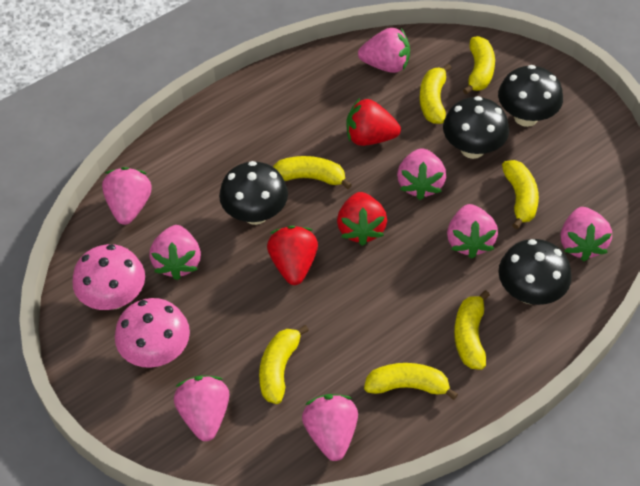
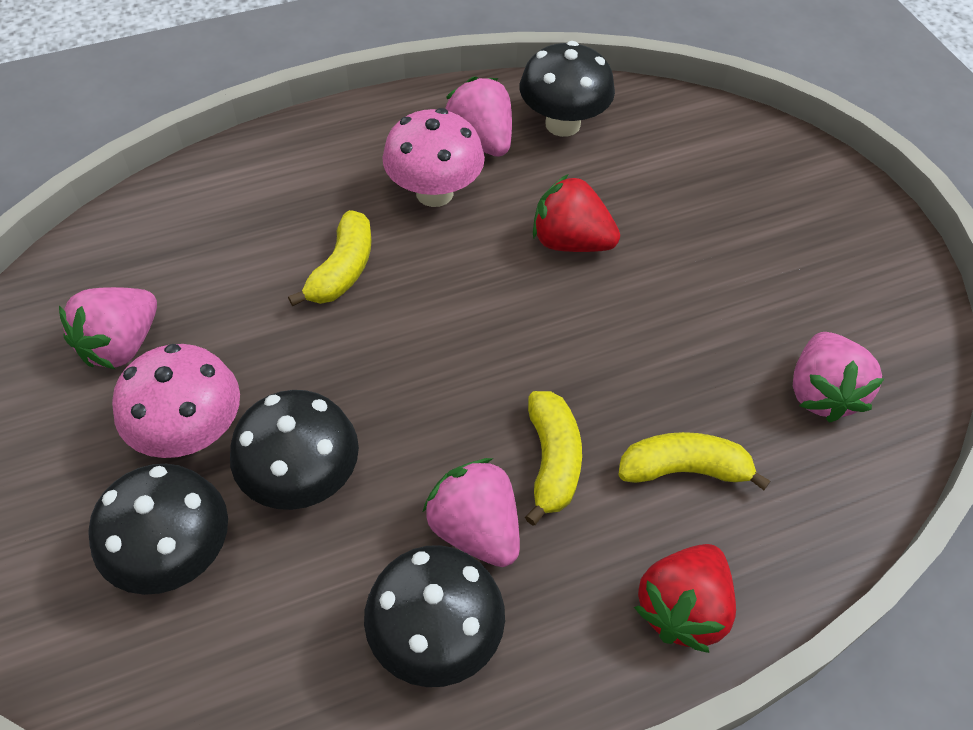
pink strawberry: [102,167,152,225] [149,225,201,280] [174,376,230,441] [302,394,358,461] [358,28,410,73] [397,148,446,200] [447,204,498,259] [561,207,612,261] = 8 -> [59,287,157,369] [423,458,520,567] [445,77,512,157] [793,332,885,423] = 4
red strawberry: [267,226,318,285] [337,192,387,246] [346,98,401,146] = 3 -> [533,174,620,252] [634,544,736,653] = 2
yellow banana: [259,325,309,404] [273,156,352,189] [364,363,458,400] [420,64,451,124] [454,290,490,370] [463,36,495,95] [502,160,539,229] = 7 -> [288,210,372,306] [525,391,582,526] [618,432,770,490] = 3

